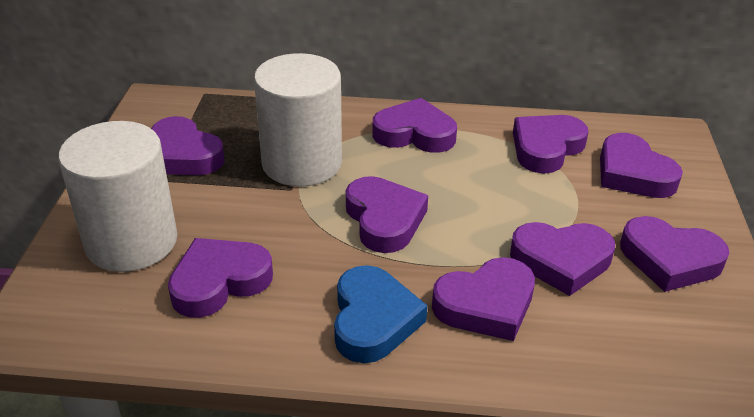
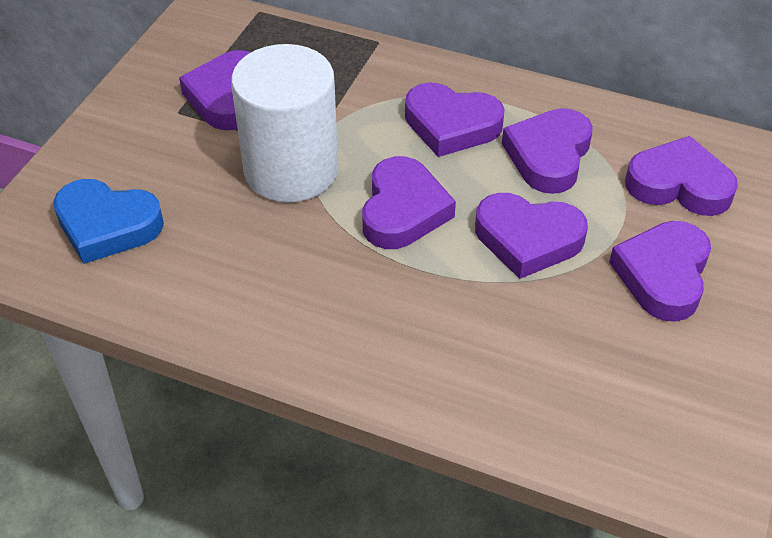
purple heart: [151,116,225,175] [168,238,273,318] [346,176,428,253] [372,98,457,153] [432,257,535,341] [510,222,615,296] [513,115,588,173] [600,133,683,198] [620,216,729,292] = 9 -> [179,50,251,130] [362,156,456,249] [405,83,505,157] [475,193,588,279] [502,108,593,194] [609,221,711,322] [625,136,738,216] = 7
white cylinder: [58,121,177,272] [254,53,342,187] = 2 -> [231,44,338,202] = 1

